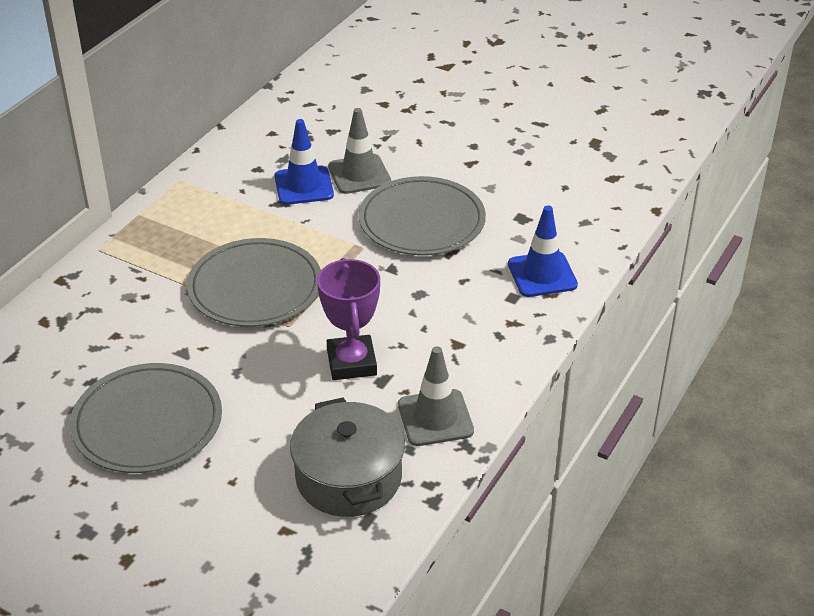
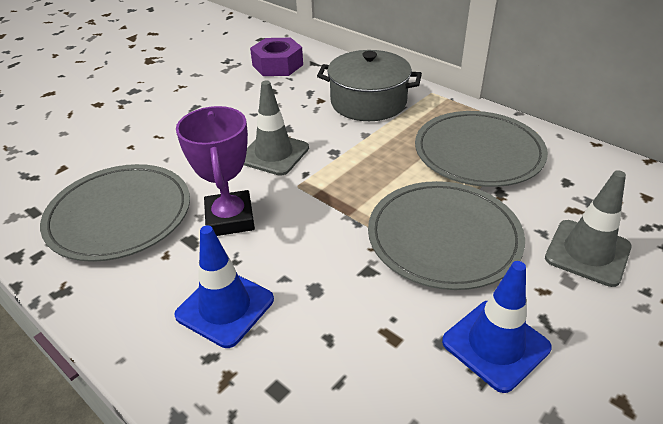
purple nut: none = 0 -> [250,38,303,76] = 1

